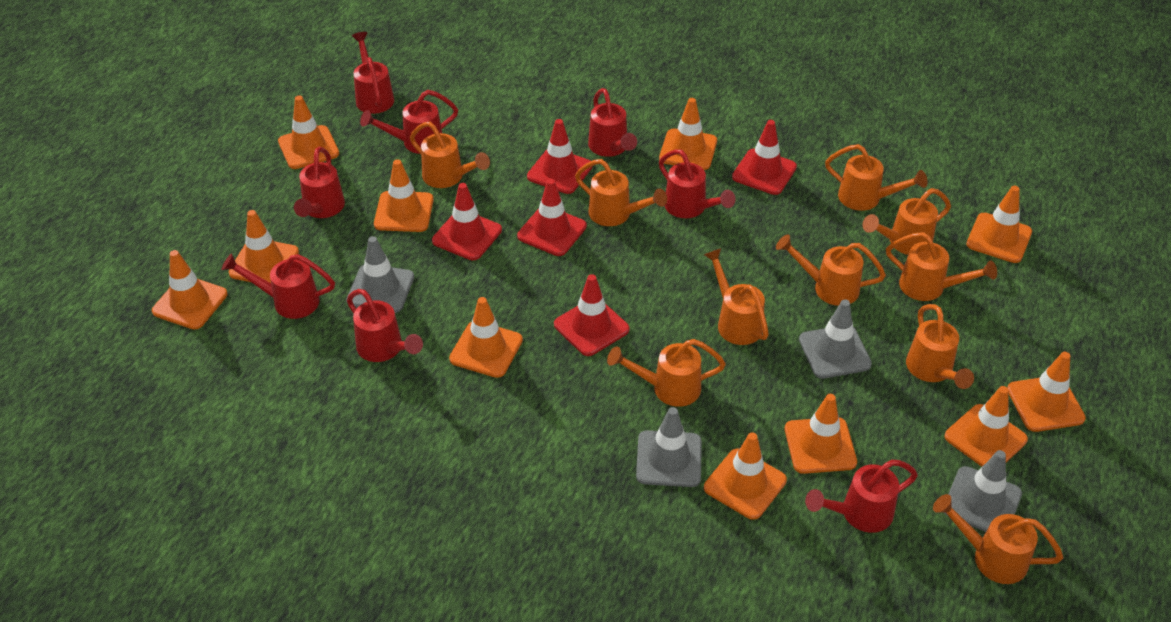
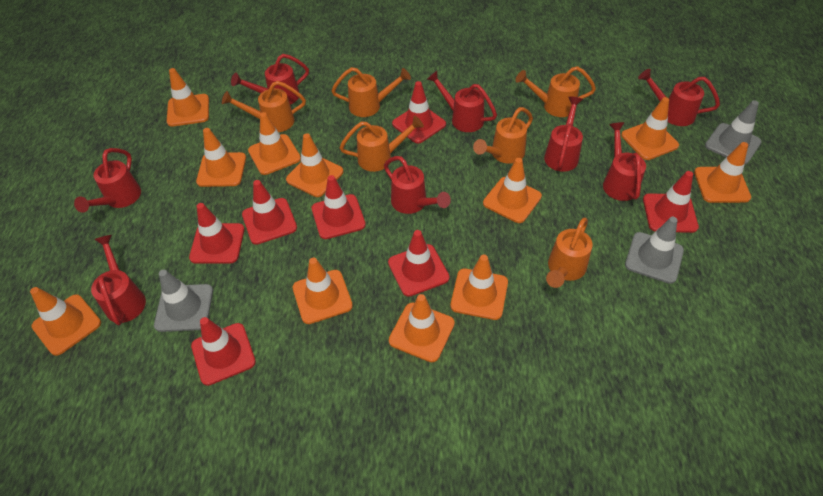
grey traffic cone: [346,236,414,313] [636,407,702,487] [799,299,872,379] [945,450,1022,532] = 4 -> [154,269,213,332] [625,217,684,284] [705,100,762,164] = 3
orange watering can: [410,122,490,188] [575,159,667,226] [607,339,726,407] [704,248,769,345] [776,234,886,306] [825,144,928,211] [862,188,951,255] [886,232,997,301] [906,304,974,389] [933,494,1063,584] = 10 -> [222,81,306,132] [331,67,411,117] [339,116,424,172] [473,107,533,164] [516,66,596,117] [546,218,592,288] = 6
red traffic cone: [432,183,502,260] [517,179,587,256] [527,119,593,194] [554,274,630,356] [732,120,797,195] = 5 -> [189,203,245,264] [191,317,256,386] [242,180,297,245] [312,175,366,239] [388,230,450,297] [392,81,446,143] [643,171,699,233] = 7

